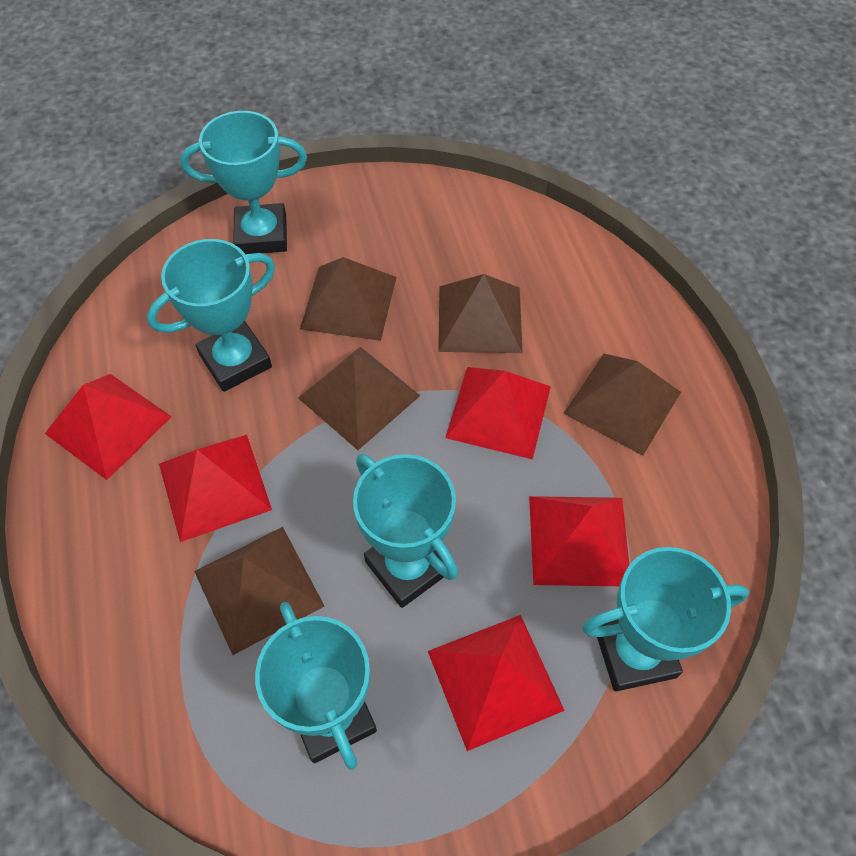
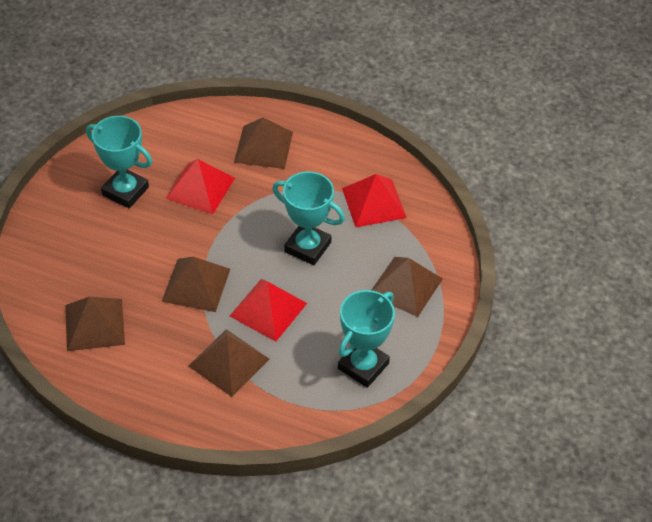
red pyramid: [45,374,172,480] [159,435,272,542] [428,615,565,751] [445,367,551,459] [529,496,629,586] = 5 -> [165,159,235,215] [230,279,307,342] [342,174,407,227] = 3
turquoise trophy: [147,239,275,392] [180,111,307,255] [255,602,377,770] [353,454,458,608] [582,547,749,691] = 5 -> [86,116,152,208] [272,171,345,265] [338,290,395,388] = 3

